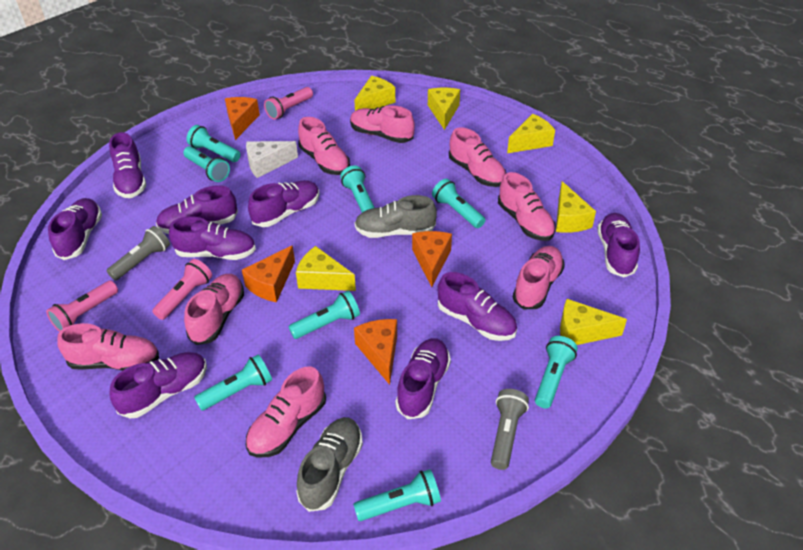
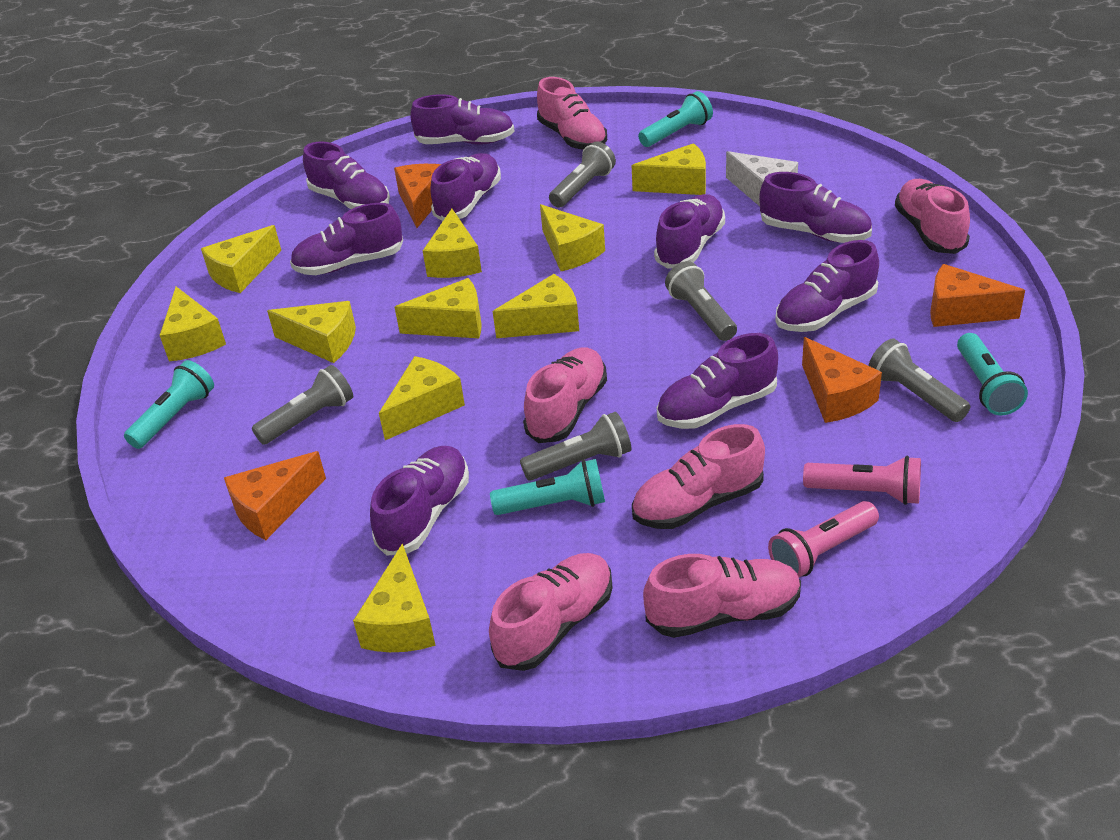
grey flashlight: [107,226,170,280] [491,389,529,470] = 2 -> [252,365,353,445] [520,412,631,481] [549,141,616,208] [665,261,737,341] [869,338,970,422] = 5
grey shoe: [296,417,363,512] [355,195,437,238] = 2 -> none = 0
pink flashlight: [46,281,118,332] [152,259,212,320] [264,87,313,120] = 3 -> [768,501,879,577] [803,456,921,505] = 2
pink shoe: [57,323,159,371] [184,274,244,345] [246,367,326,458] [298,117,350,175] [350,105,415,143] [449,127,506,187] [498,172,556,241] [513,246,565,309] = 8 -> [489,553,613,671] [523,347,607,443] [537,77,607,150] [632,424,765,529] [643,554,801,638] [895,179,970,254] = 6
turquoise flashlight: [183,146,230,182] [187,125,241,162] [194,354,272,411] [289,291,360,339] [340,166,375,212] [353,469,441,521] [432,179,485,228] [535,336,578,408] = 8 -> [124,360,214,449] [490,459,605,515] [638,91,713,147] [957,333,1028,415] = 4
yellow cheese: [296,246,356,291] [354,76,395,111] [428,88,460,130] [507,114,555,153] [556,181,596,233] [560,299,627,345] = 6 -> [160,286,226,361] [201,225,281,293] [267,301,356,363] [353,543,436,652] [379,356,465,440] [395,278,482,338] [423,209,482,278] [493,274,579,338] [540,204,605,271] [632,143,706,195] = 10

